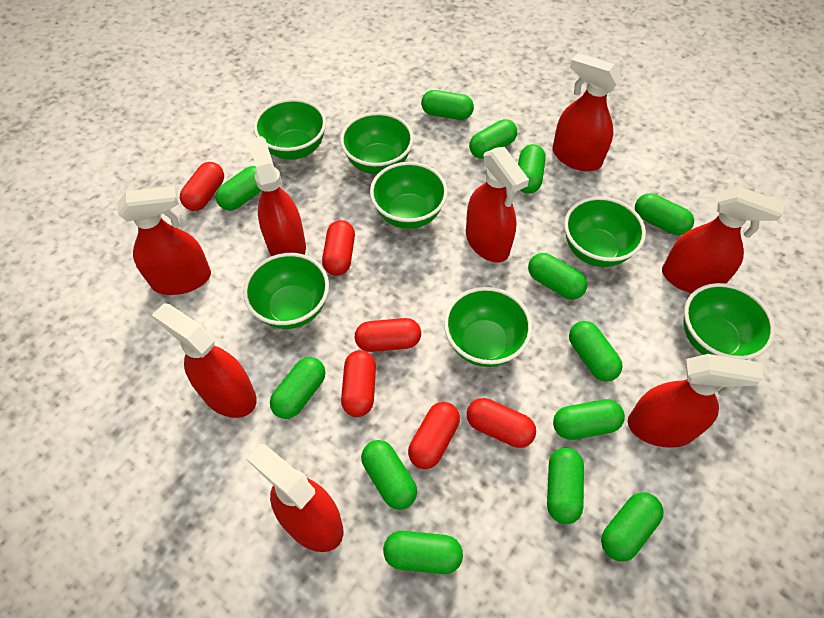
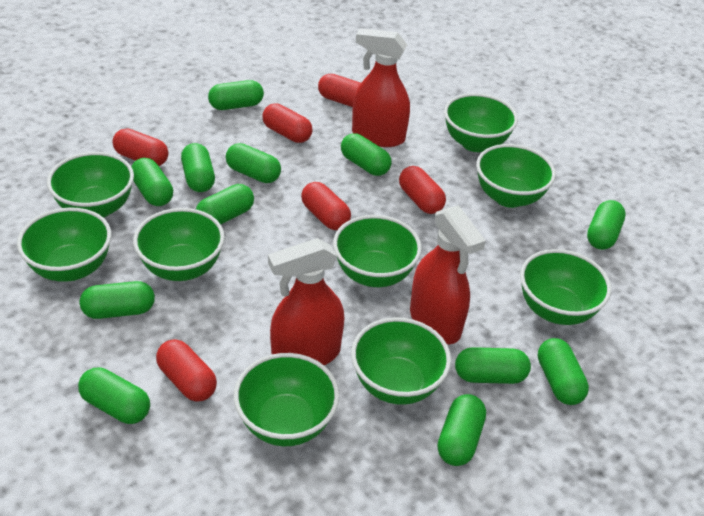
green bowl: [243,253,329,329] [254,98,326,160] [340,112,414,174] [370,162,448,229] [444,287,532,367] [564,196,646,267] [683,283,775,360] = 7 -> [17,207,112,282] [47,152,134,218] [133,208,225,281] [234,353,339,446] [333,215,422,287] [351,317,451,405] [444,93,518,152] [476,144,556,208] [520,249,611,325] = 9
green capsule: [215,166,262,211] [270,357,325,419] [361,440,417,510] [383,531,463,574] [421,90,474,120] [469,119,517,159] [518,144,546,194] [528,253,587,300] [547,447,584,524] [553,400,625,440] [569,321,623,381] [601,492,664,561] [635,193,694,235] = 13 -> [78,367,150,424] [80,281,155,319] [131,158,173,206] [181,143,215,192] [196,184,254,224] [208,80,264,110] [226,143,281,183] [341,134,391,176] [438,394,486,466] [455,347,531,384] [538,338,589,405] [587,200,626,250] = 12
red spray bottle: [117,186,211,295] [152,303,257,418] [246,444,343,552] [248,136,306,256] [466,147,529,262] [553,53,622,171] [628,354,763,448] [662,186,784,293] = 8 -> [268,238,344,366] [352,28,410,147] [410,206,486,344] = 3

